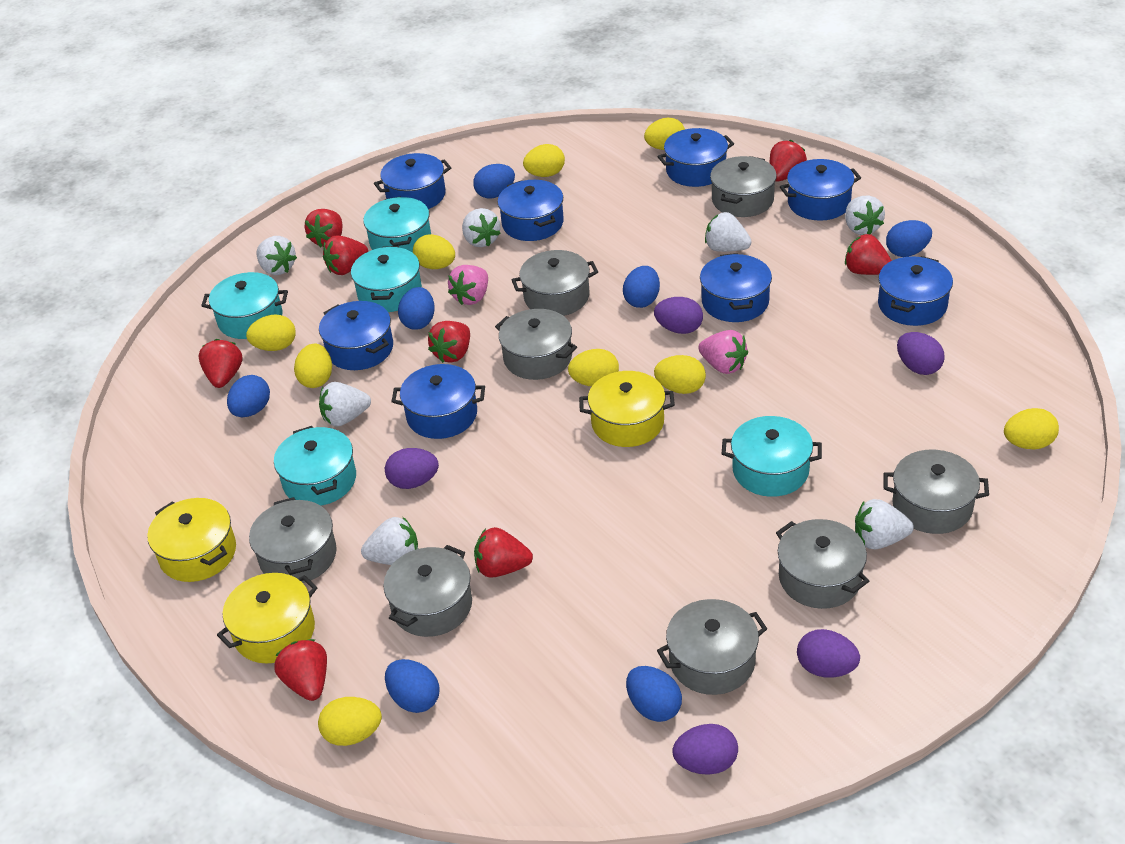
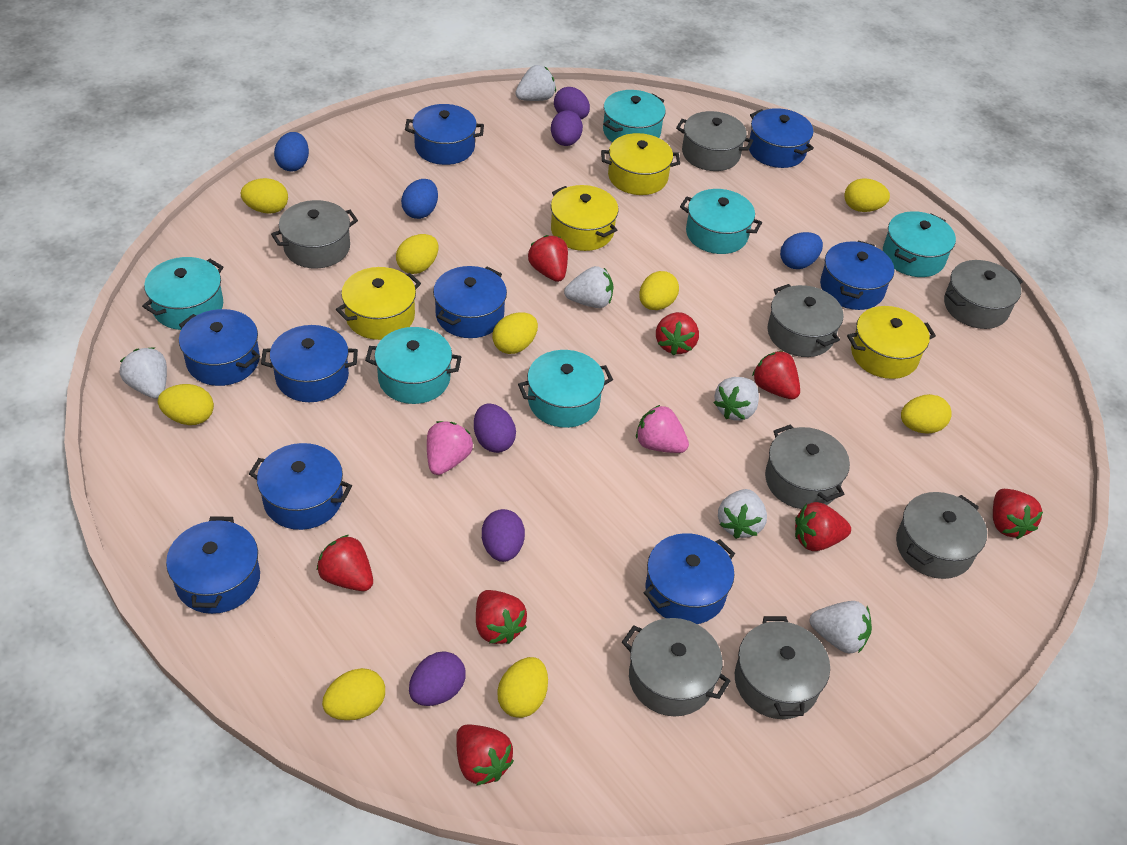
blue egg: [227,375,270,417] [385,659,439,713] [398,287,435,330] [473,164,515,199] [623,266,660,308] [626,666,682,722] [886,220,932,257] = 7 -> [274,132,309,171] [401,179,438,219] [780,232,823,269] = 3
blue pot: [319,301,393,370] [374,153,451,209] [391,364,485,439] [498,180,564,241] [657,128,734,187] [700,253,772,322] [780,159,861,221] [878,256,953,326] = 8 -> [166,516,260,614] [179,309,260,386] [249,443,352,530] [261,325,358,402] [405,104,484,165] [433,266,507,338] [644,533,735,624] [749,108,814,168] [820,240,894,310] = 9
turquoise pot: [201,272,288,339] [274,426,356,506] [351,246,422,312] [363,196,431,253] [722,416,822,497] = 5 -> [142,257,224,330] [365,327,461,404] [518,350,613,428] [603,90,666,142] [680,189,762,254] [883,211,956,277] = 6
white strawberry: [257,236,297,275] [319,382,371,427] [361,517,418,565] [462,208,501,247] [705,212,752,252] [845,195,885,235] [855,499,914,549] = 7 -> [119,348,167,399] [515,65,556,101] [564,266,614,308] [714,377,759,421] [718,489,767,539] [810,601,872,654] = 6
yellow pot: [147,498,236,582] [217,573,318,663] [579,371,675,447] = 3 -> [336,267,421,340] [551,185,618,251] [601,133,680,195] [847,306,936,379] = 4

